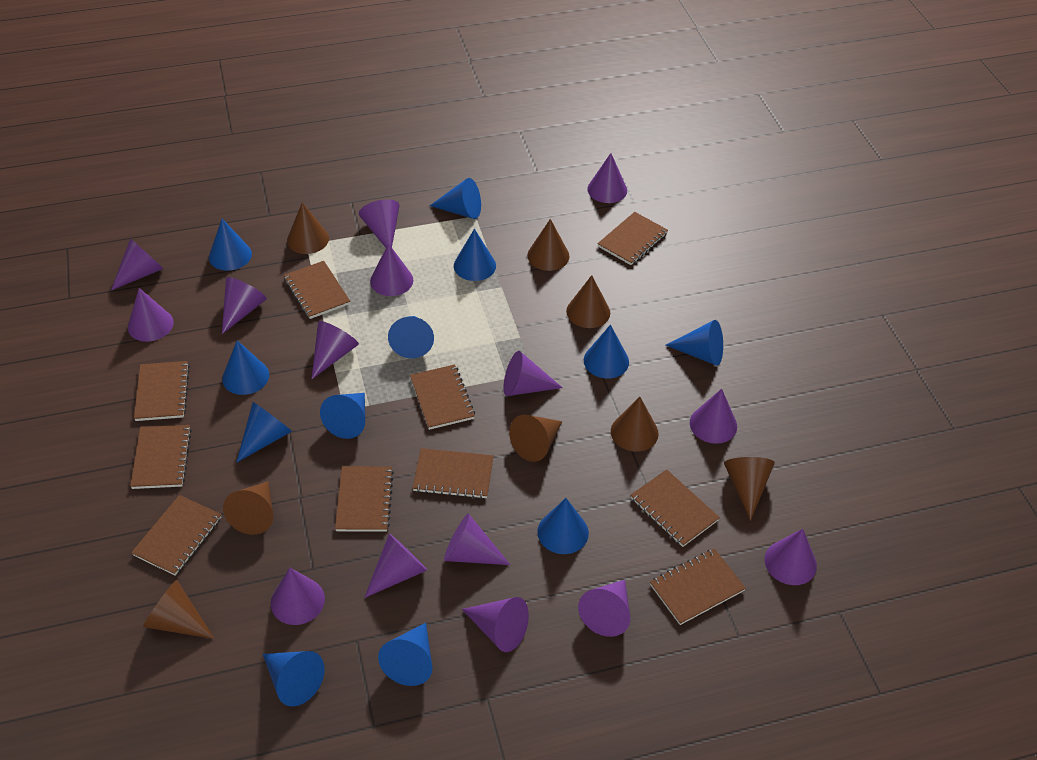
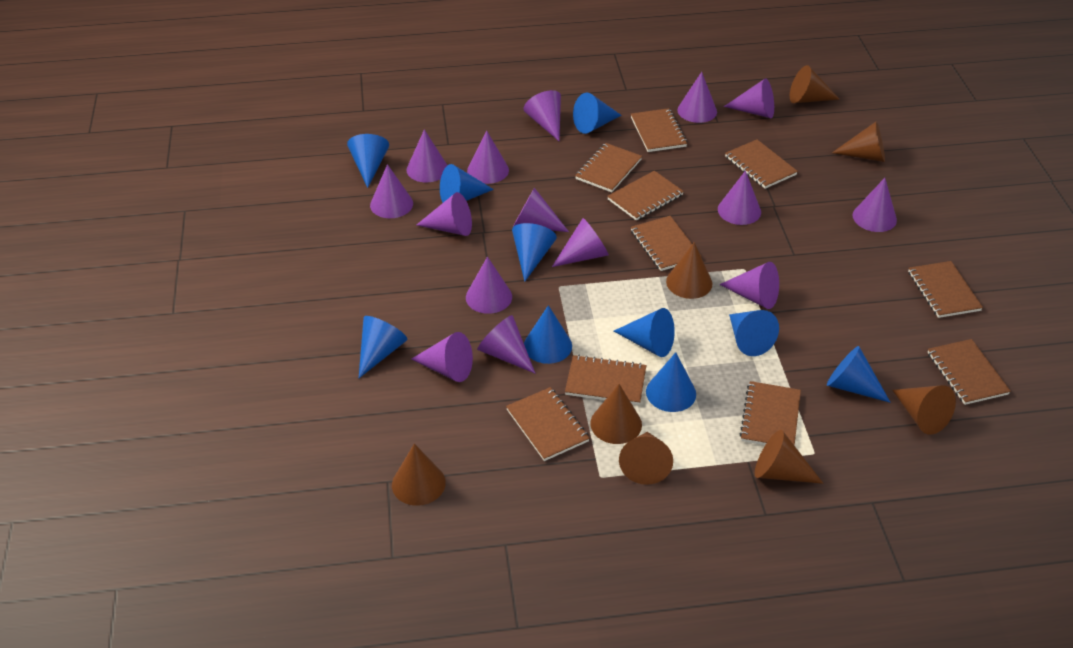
blue cone: [209,219,252,271] [222,340,269,395] [237,402,292,462] [263,651,324,707] [320,393,365,439] [378,623,432,686] [388,316,434,358] [430,178,481,219] [454,229,496,281] [537,498,589,554] [584,325,629,378] [666,320,723,366] = 12 -> [347,134,389,188] [359,316,408,378] [440,164,494,203] [512,223,557,282] [524,305,572,364] [573,93,622,134] [614,308,675,357] [646,352,696,412] [729,310,779,356] [827,346,891,403] = 10

